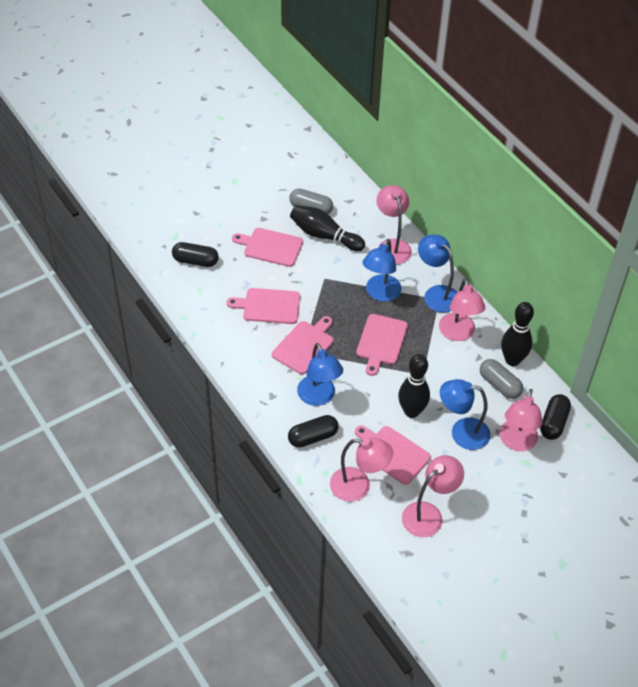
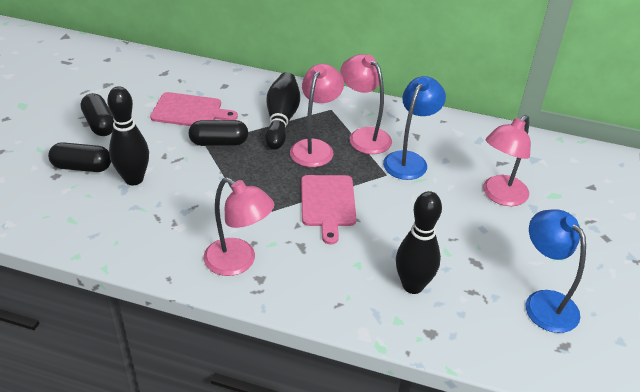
blue lamp: [297,343,343,406] [362,239,401,302] [418,235,457,313] [440,379,490,450] = 4 -> [383,76,446,180] [526,210,586,333] = 2
grey capsule: [289,189,333,214] [480,359,523,399] = 2 -> none = 0
pink cutting board: [226,288,300,324] [232,228,303,267] [272,316,334,374] [355,425,431,485] [356,314,408,376] = 5 -> [150,92,238,126] [301,175,357,244] = 2
pink lamp: [330,437,393,502] [376,185,412,264] [402,455,464,537] [439,278,485,341] [499,389,542,451] = 5 -> [204,177,274,276] [290,64,344,167] [340,54,392,154] [483,115,531,206] = 4

